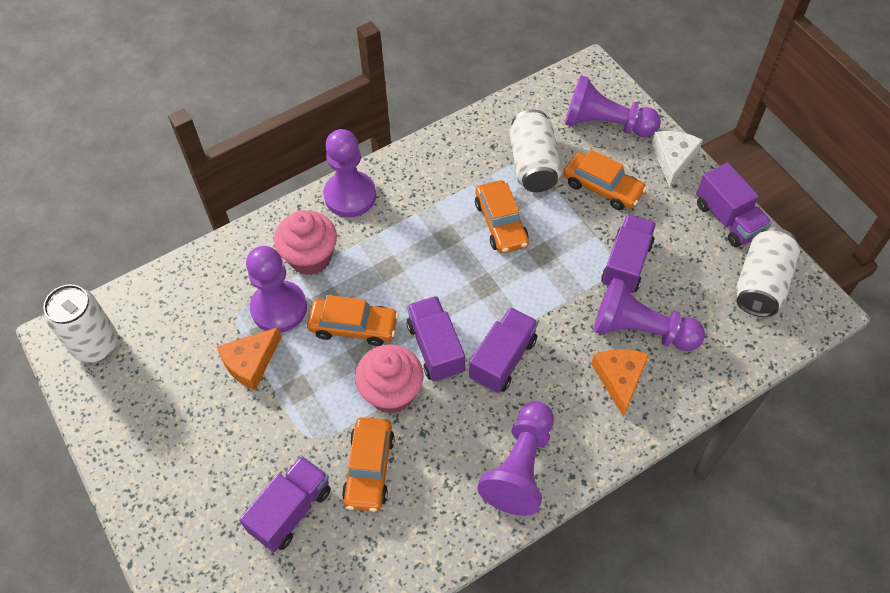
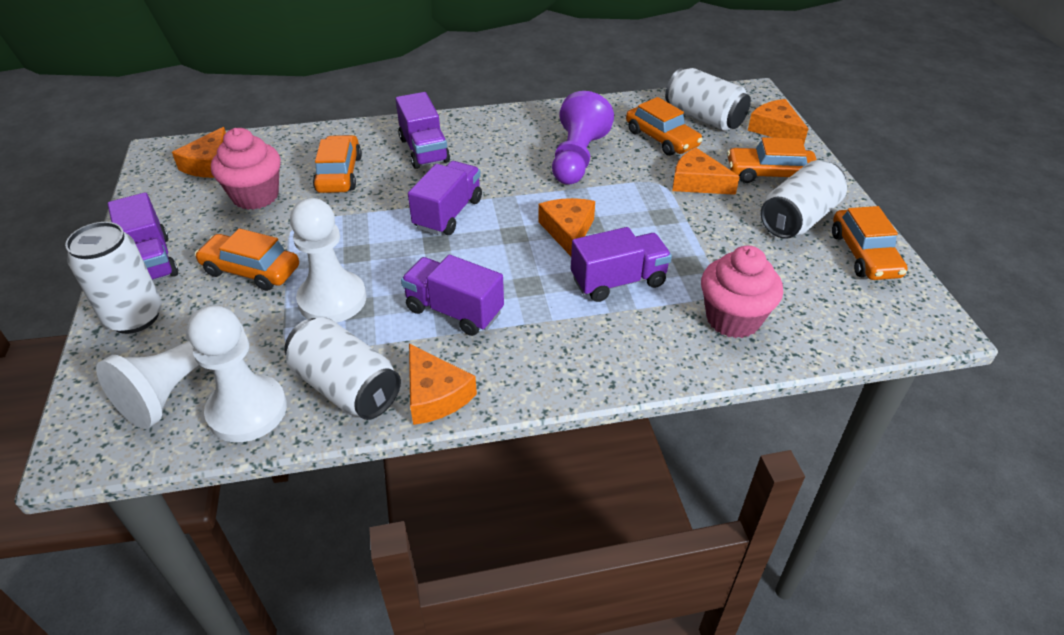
orange car: [307,295,399,346] [342,417,395,512] [475,180,529,254] [563,150,647,210] = 4 -> [195,228,299,291] [313,135,362,193] [626,97,703,156] [727,137,817,183] [832,206,908,280] = 5
orange cheese: [217,327,282,390] [591,349,649,417] = 2 -> [172,127,226,178] [409,344,477,425] [538,198,595,256] [672,148,740,195] [748,99,808,144] = 5
purple pawn: [246,246,307,333] [323,129,376,217] [477,401,554,516] [565,75,661,137] [594,278,705,351] = 5 -> [552,91,614,185] = 1
white can: [43,284,118,363] [510,109,562,192] [736,228,800,317] = 3 -> [65,222,162,334] [284,317,401,420] [665,68,751,131] [761,160,847,239] = 4
white cheese: [651,131,703,187] = 1 -> none = 0
white pawn: none = 0 -> [96,323,245,429] [187,305,287,442] [290,198,366,323] = 3

